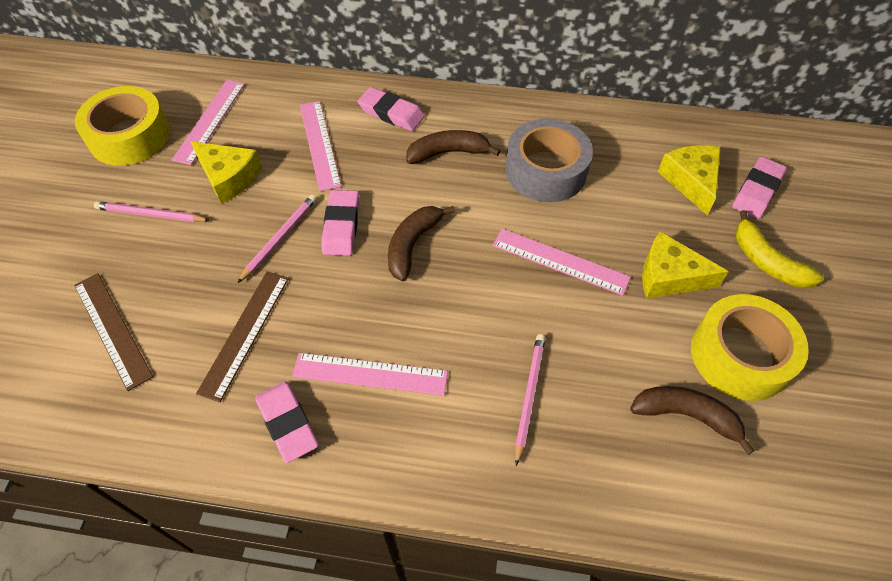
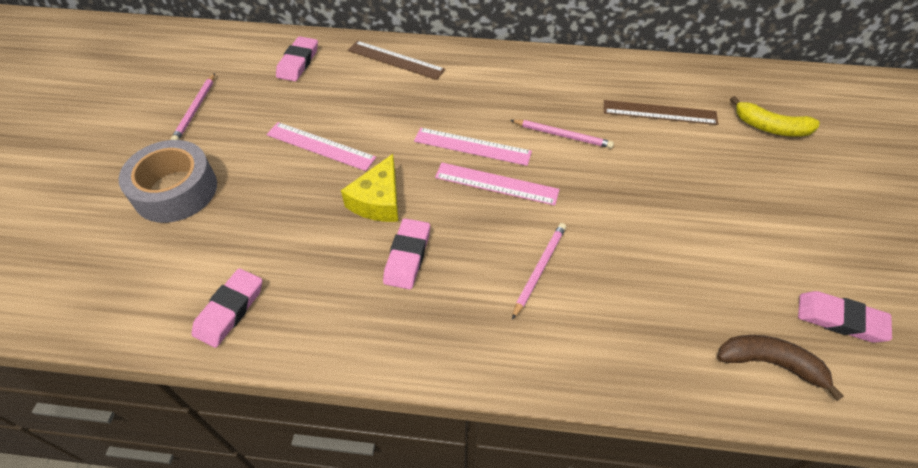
brown banana: [388,206,455,281] [406,130,500,164] [630,386,755,455] = 3 -> [717,335,844,401] = 1
pink ruler: [172,80,245,165] [292,353,448,396] [300,101,341,191] [493,229,631,296] = 4 -> [266,122,376,171] [414,128,532,166] [435,163,560,206] = 3
yellow cheese: [190,141,262,204] [642,231,729,299] [658,145,721,215] = 3 -> [341,154,398,222] = 1
yellow tape: [75,86,170,166] [691,294,809,401] = 2 -> none = 0

